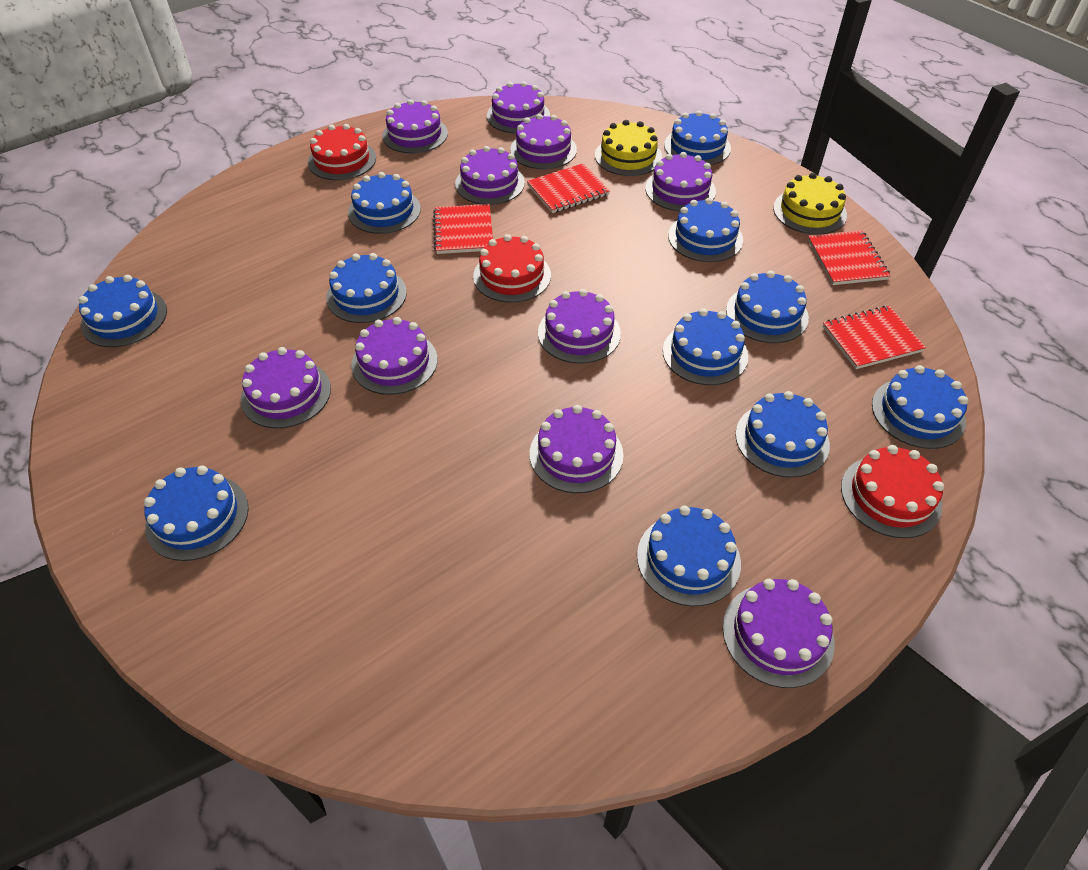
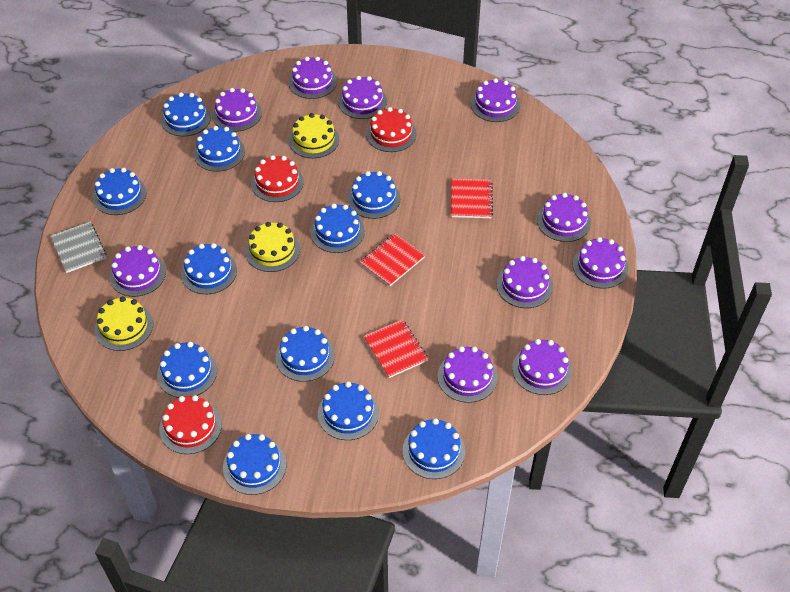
grey notebook: none = 0 -> [51,222,107,273] = 1
red notebook: [433,204,493,254] [527,164,610,213] [808,230,891,285] [822,306,926,369] = 4 -> [360,233,425,286] [364,319,428,378] [451,178,493,218] = 3
yellow cake: [595,120,662,176] [773,173,847,235] = 2 -> [95,296,153,351] [245,222,300,272] [289,113,339,158] = 3

